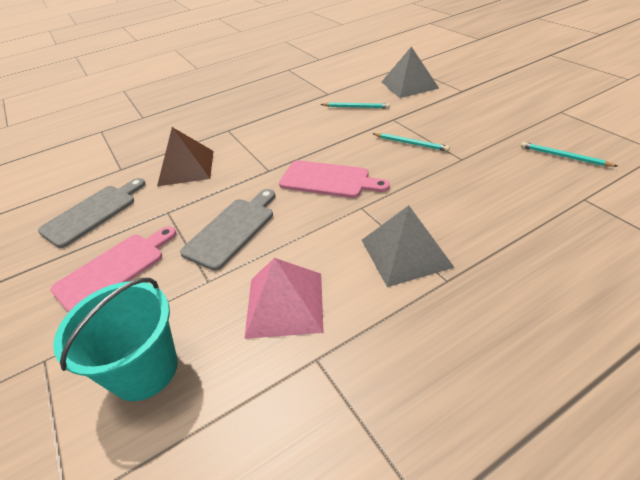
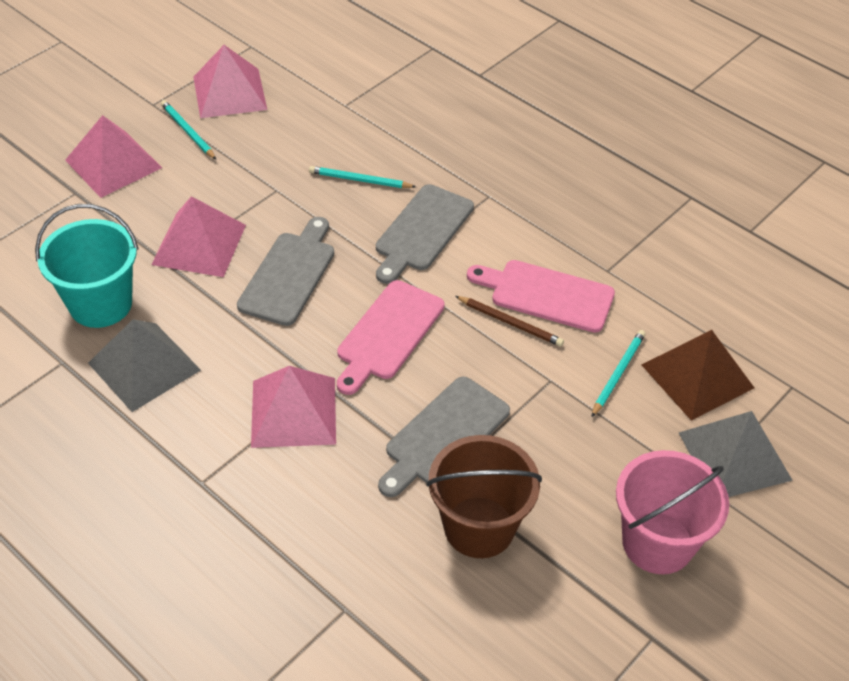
brown bucket: none = 0 -> [426,435,542,558] = 1
brown pencil: none = 0 -> [455,296,564,346] = 1
grey cutting board: [38,178,145,248] [180,189,275,271] = 2 -> [237,217,334,326] [376,184,474,284] [378,377,510,497] = 3
pink bucket: none = 0 -> [616,450,729,574] = 1
pink pyramid: [244,258,324,339] = 1 -> [65,115,162,198] [151,196,246,277] [194,45,267,118] [251,366,336,448] = 4

